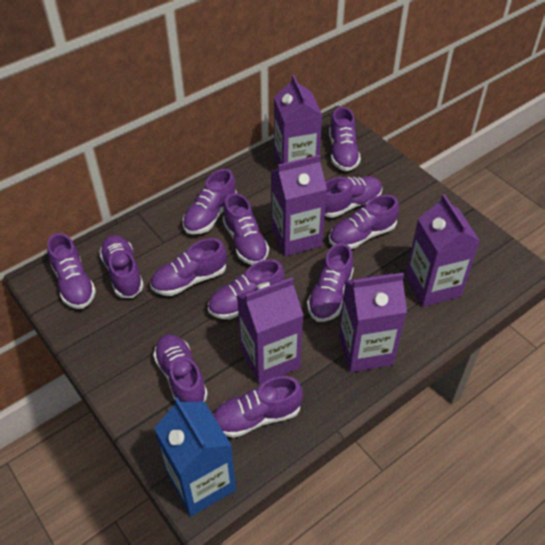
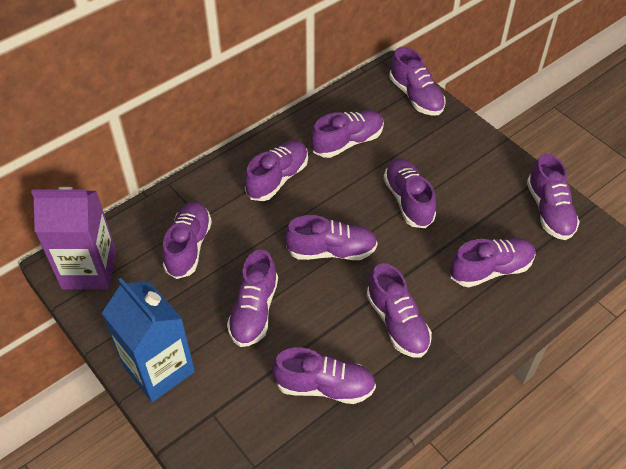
purple carton: [237,277,303,384] [271,155,327,256] [274,75,322,165] [339,273,407,372] [405,194,480,307] = 5 -> [31,187,116,289] = 1
purple shoe: [47,233,96,309] [99,235,144,298] [150,238,227,296] [153,334,208,402] [182,169,237,234] [208,259,285,319] [213,376,303,438] [223,193,269,265] [307,243,354,322] [325,176,383,218] [329,107,361,171] [329,195,399,249] = 12 -> [162,202,212,279] [227,250,278,347] [245,140,308,201] [272,348,376,404] [285,215,378,260] [311,110,384,158] [367,263,432,357] [384,158,436,228] [389,47,446,116] [450,238,536,287] [527,154,580,240] = 11

